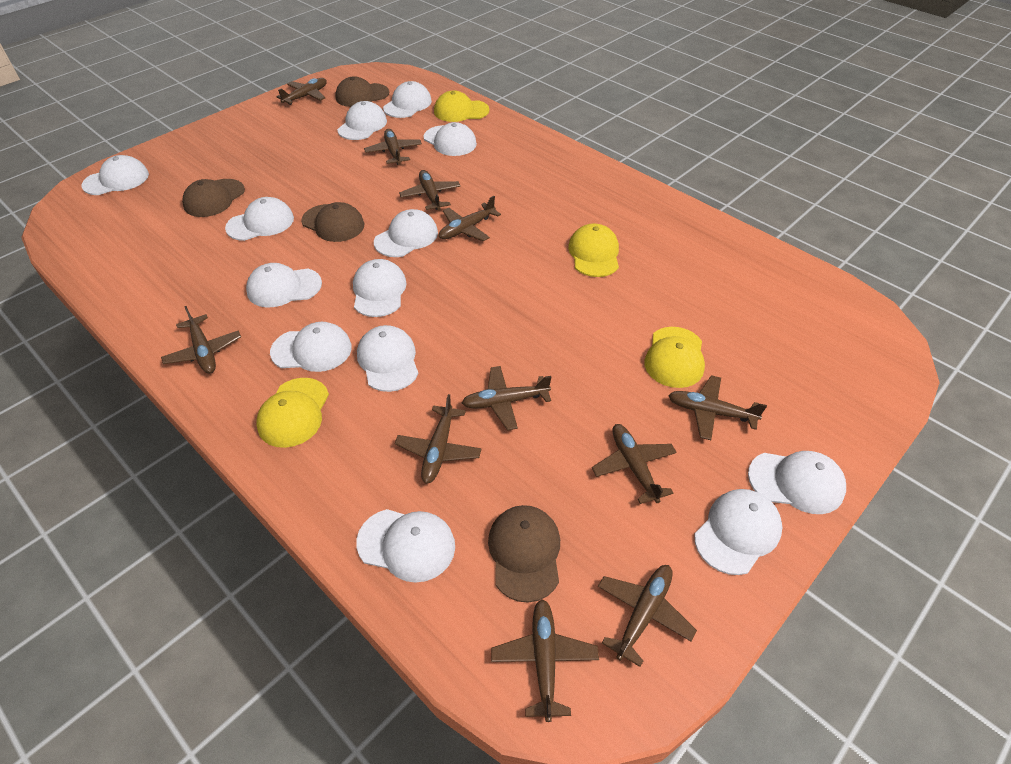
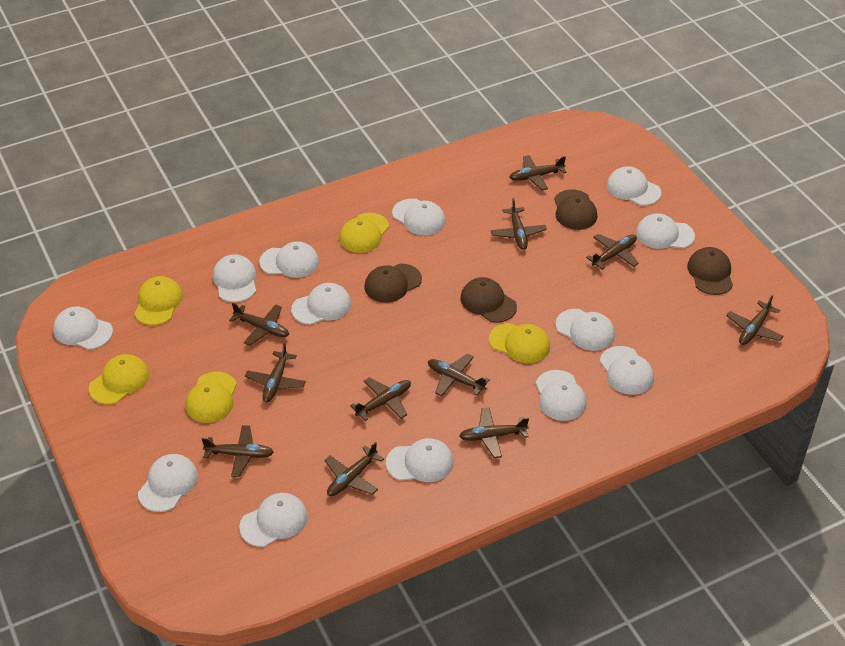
yellow cap: [256,378,329,448] [434,90,489,122] [568,223,619,277] [644,327,705,388] = 4 -> [89,354,149,404] [134,276,183,325] [186,372,237,423] [339,213,389,253] [489,323,550,363] = 5

